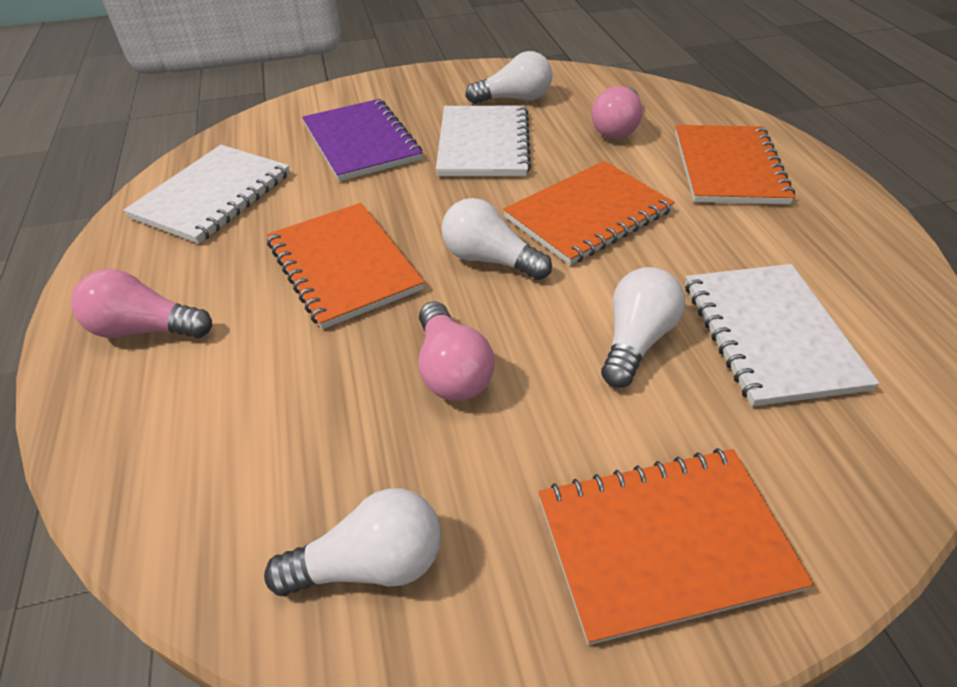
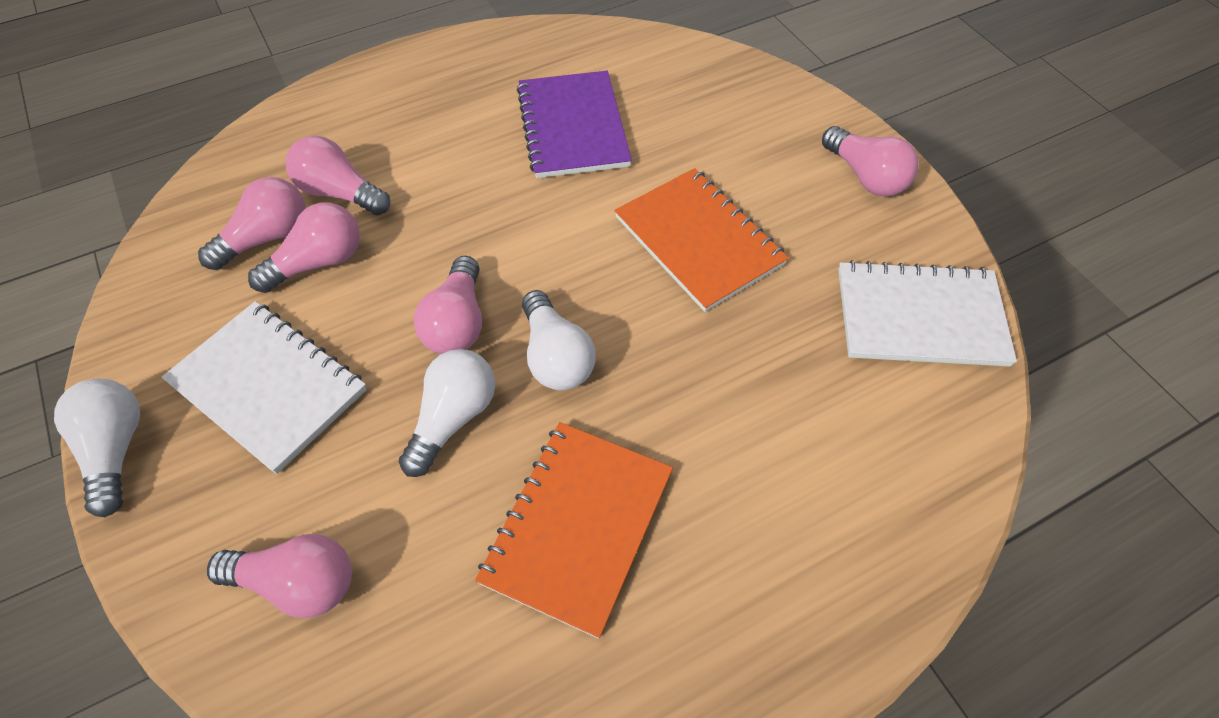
orange notebook: [267,203,425,329] [503,161,675,265] [538,448,814,645] [675,125,795,204] = 4 -> [475,422,673,639] [614,168,789,312] = 2
pink light bulb: [71,269,212,338] [419,301,494,401] [591,86,643,139] = 3 -> [198,177,306,270] [207,534,352,618] [248,203,360,293] [286,135,390,215] [414,256,482,354] [822,126,919,197] = 6
white light bulb: [264,488,441,596] [442,198,552,280] [465,51,552,104] [601,267,685,388] = 4 -> [54,379,140,517] [399,349,495,477] [522,290,596,390] = 3
white notebook: [124,145,290,244] [436,106,531,176] [685,264,880,407] = 3 -> [162,301,367,474] [838,260,1017,367] = 2

